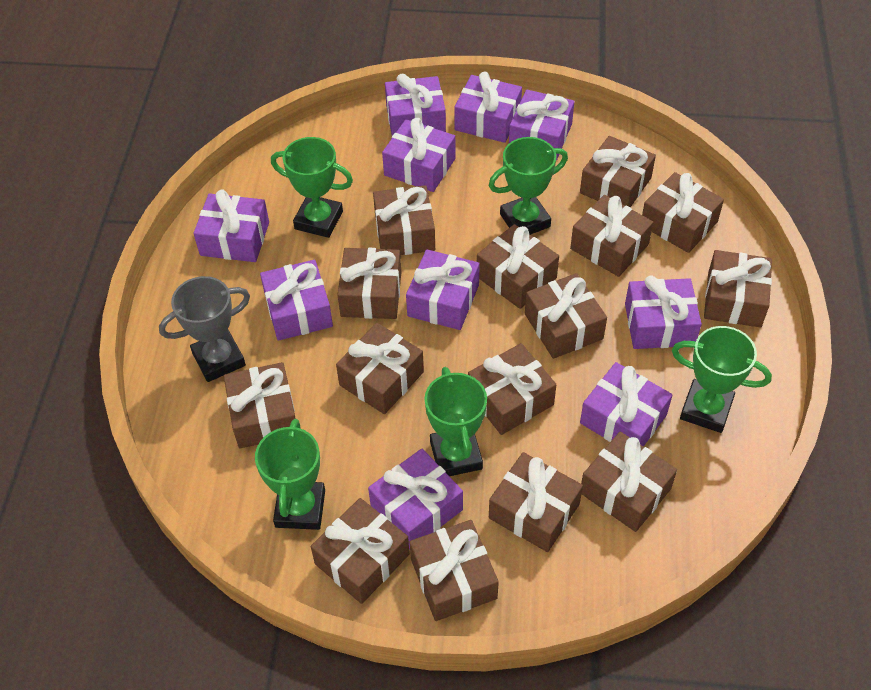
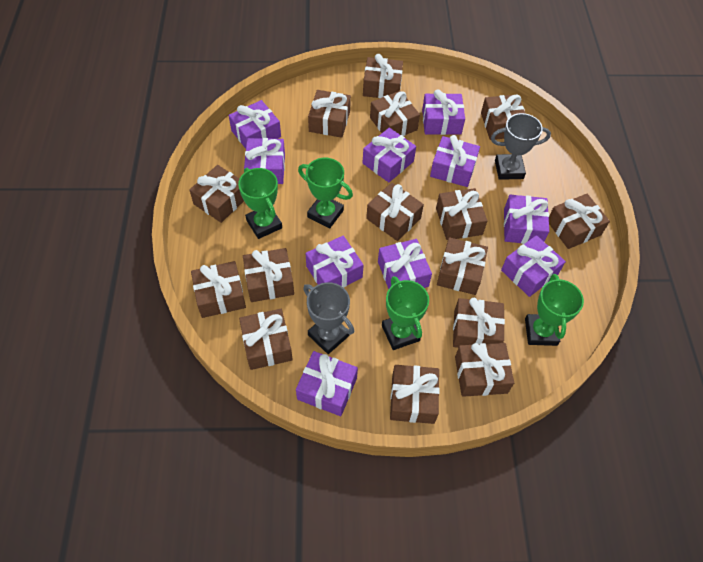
green trophy: [255,419,325,530] [271,137,353,238] [425,367,487,476] [489,137,568,235] [672,326,772,433] = 5 -> [238,168,282,239] [298,158,353,228] [382,276,429,350] [525,274,584,346] = 4
grey trophy: [159,276,250,382] = 1 -> [303,282,354,354] [491,113,551,180] = 2

